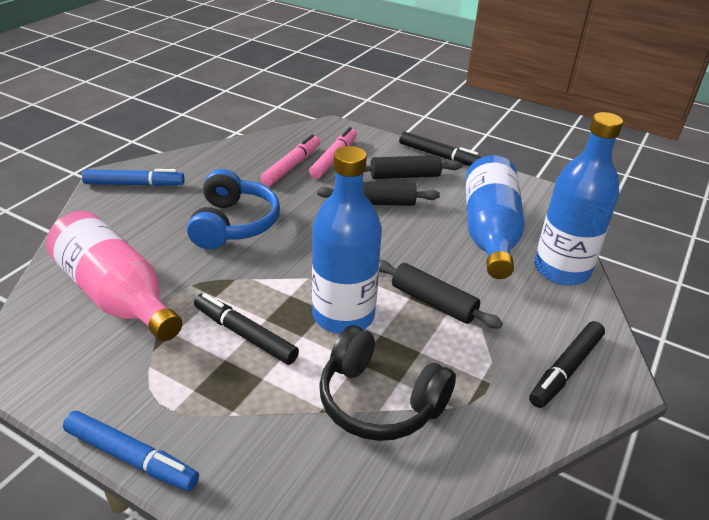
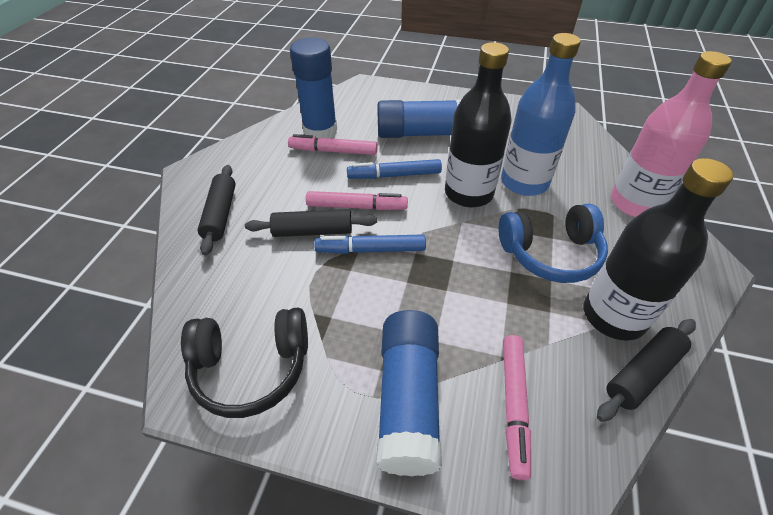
black bottle: none = 0 -> [445,42,511,207] [584,158,734,341] = 2
black marker: [194,293,299,365] [399,132,481,166] [529,321,605,408] = 3 -> none = 0
blue bottle: [312,146,382,334] [466,155,525,279] [534,112,623,286] = 3 -> [501,33,581,196] = 1
blue glue stick: none = 0 -> [290,38,337,138] [376,310,442,476] [377,99,462,138] = 3
pink marker: [261,134,320,186] [309,127,357,179] = 2 -> [288,134,378,155] [306,191,408,210] [503,335,531,480] = 3

